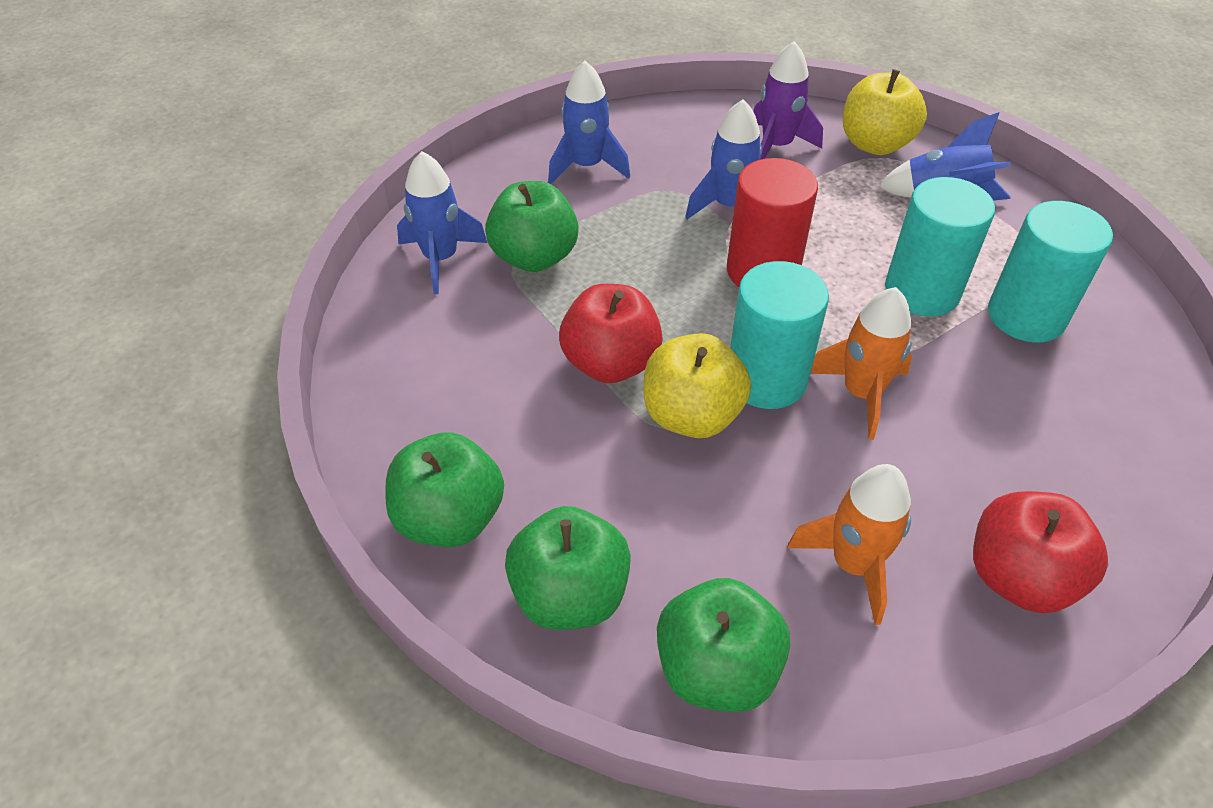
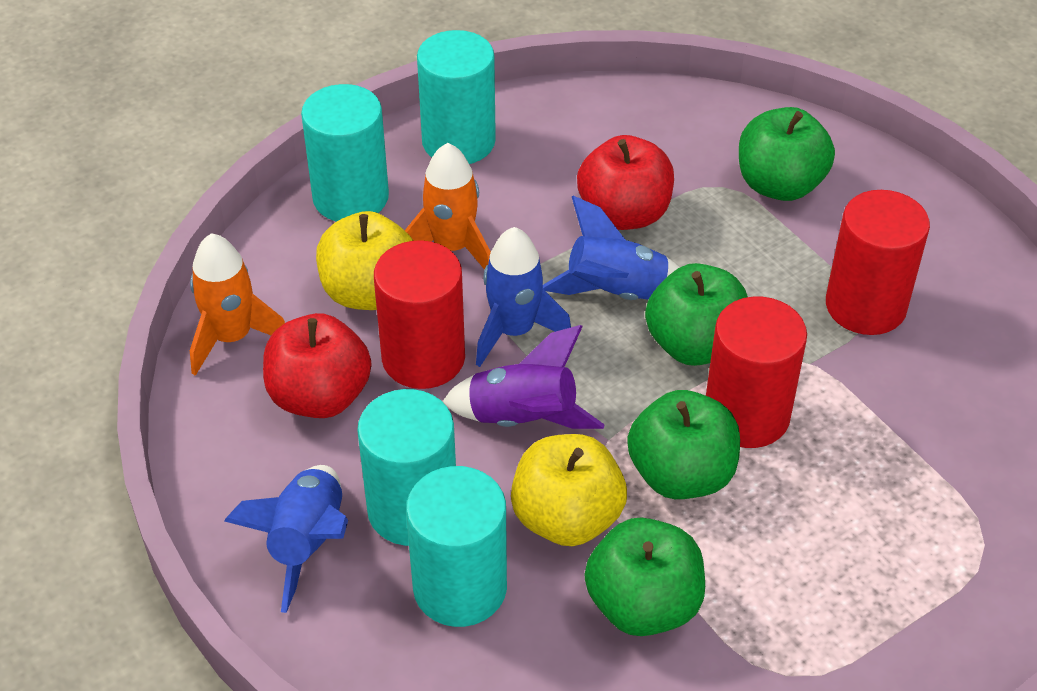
blue rocket: [397,151,487,294] [548,61,630,184] [685,99,762,219] [878,112,1011,201] = 4 -> [224,465,348,613] [476,227,571,367] [543,196,680,300] = 3
red cylinder: [727,158,818,287] = 1 -> [374,240,465,389] [706,297,807,448] [826,190,930,335] = 3
turquoise cylinder: [730,261,829,409] [885,177,995,316] [988,201,1113,342] = 3 -> [301,84,389,222] [357,389,456,546] [406,466,507,627] [417,30,496,164] = 4

